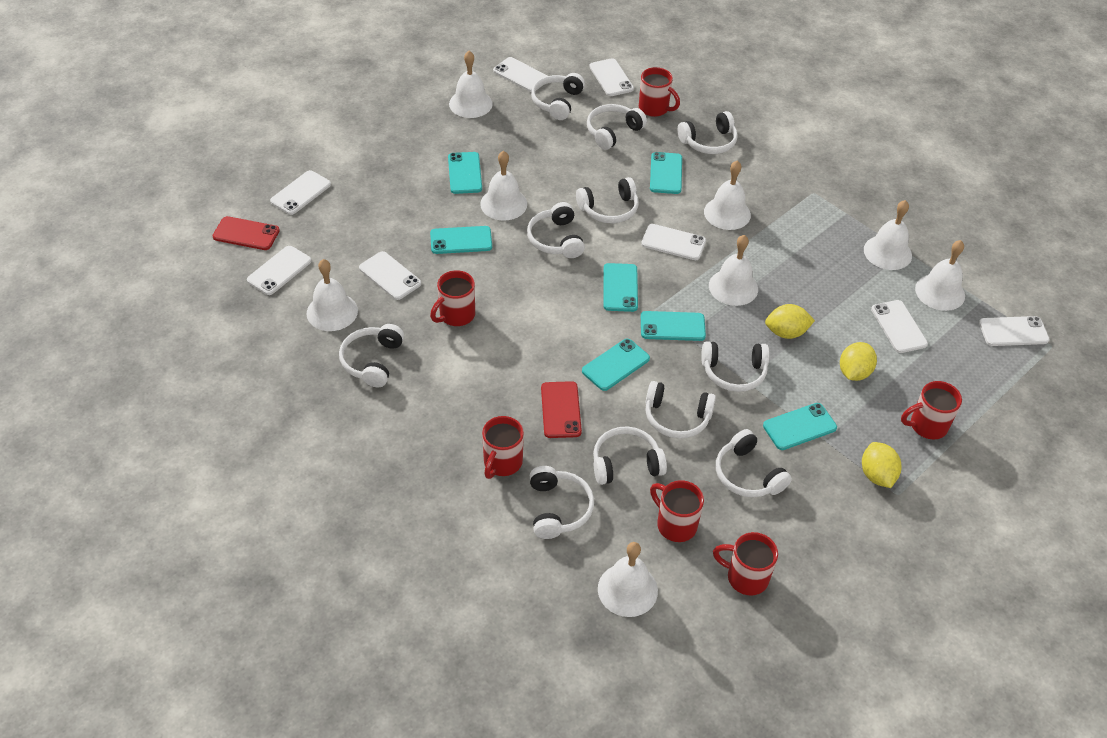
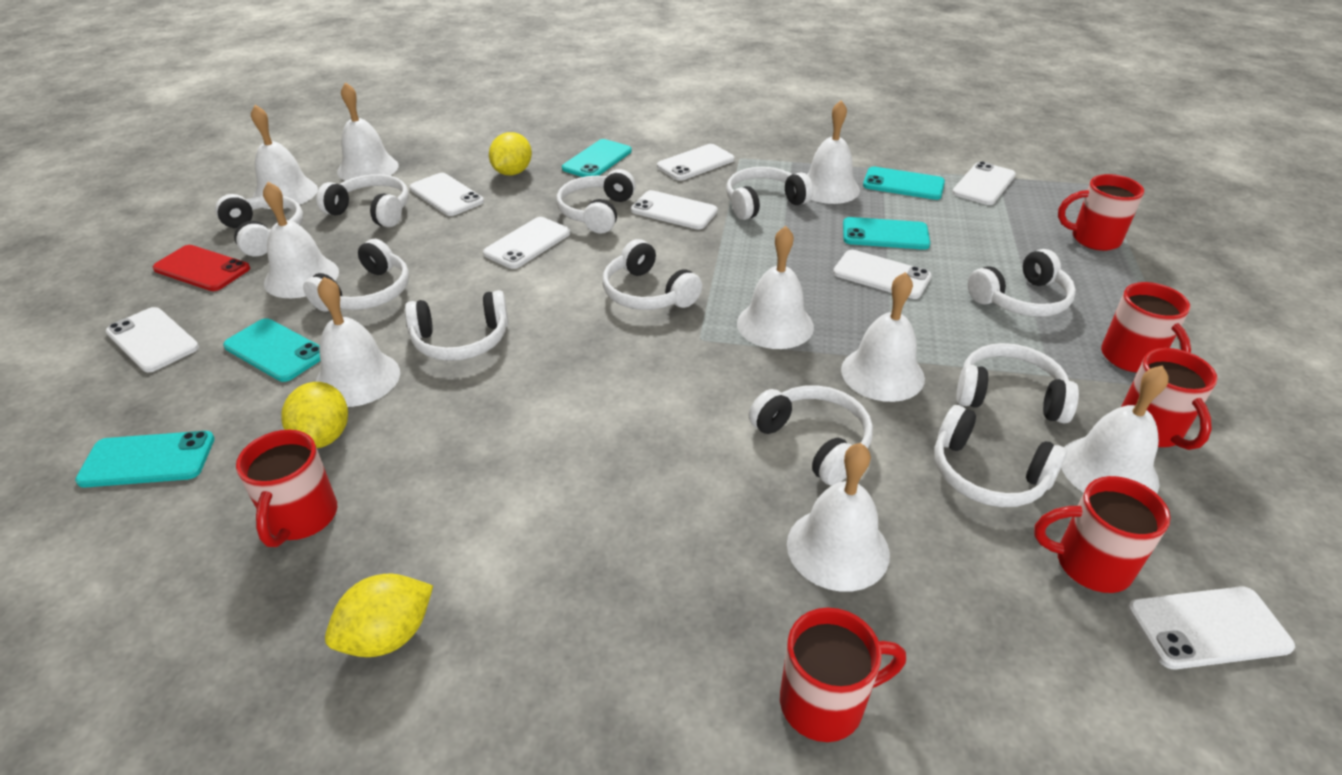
red phone: [212,216,280,250] [541,381,582,438] = 2 -> [153,245,250,291] = 1
turquoise phone: [430,226,492,254] [448,152,482,194] [582,339,650,391] [603,263,638,312] [641,311,706,341] [650,152,682,194] [763,403,837,450] = 7 -> [75,431,215,488] [223,318,320,382] [562,139,632,177] [843,217,930,250] [863,167,945,200] = 5
white bell: [306,259,358,331] [449,51,493,118] [480,151,527,221] [598,542,658,617] [704,161,751,230] [709,235,758,306] [864,200,912,270] [915,240,965,311] = 8 -> [251,105,318,209] [263,182,339,298] [315,277,400,407] [337,82,398,181] [737,226,814,349] [787,443,890,592] [807,100,860,204] [841,272,925,402] [1061,365,1169,494] = 9

